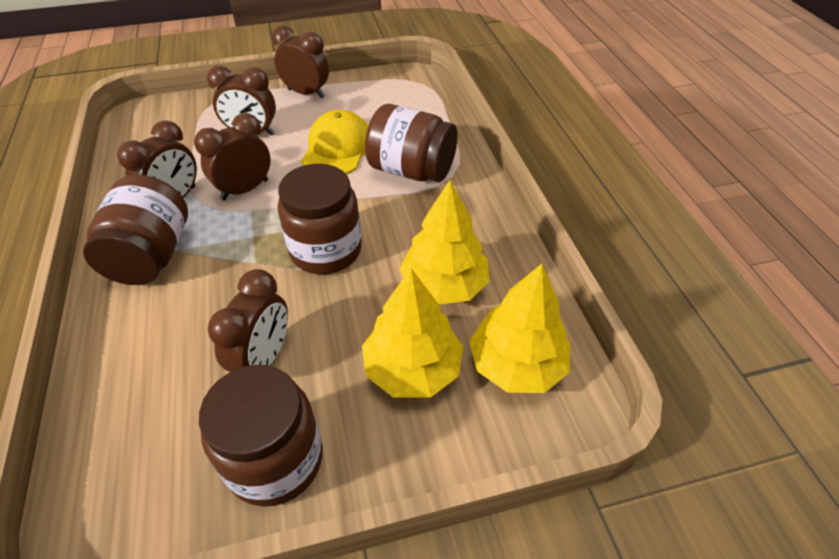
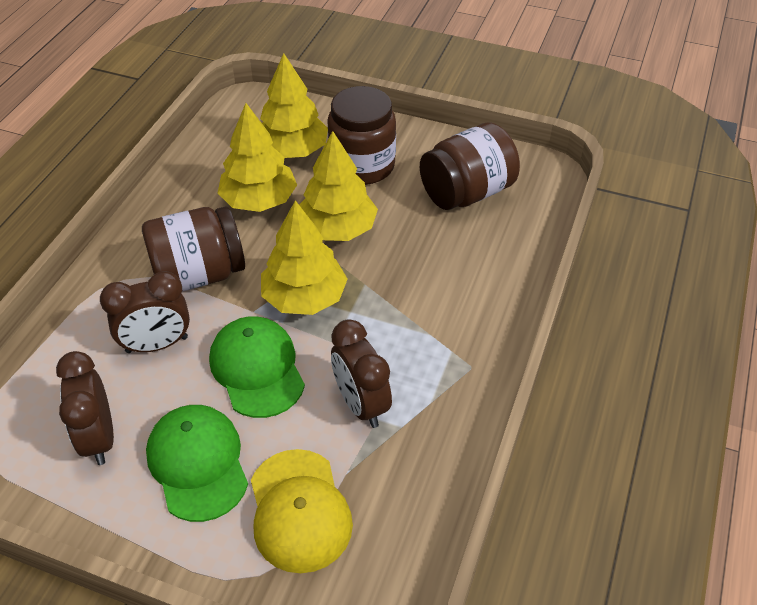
brown clock: [117,120,197,198] [194,113,271,200] [207,65,276,136] [208,269,288,372] [272,25,329,98] = 5 -> [56,351,114,465] [100,271,190,353] [331,319,392,428] = 3
brown jar: [83,175,188,285] [199,365,323,507] [278,164,362,274] [365,104,458,182] = 4 -> [142,206,245,291] [327,86,396,185] [420,122,520,210] = 3
green cap: none = 0 -> [146,405,248,522] [209,316,305,418] = 2
yellow tree: [362,268,463,398] [399,180,490,305] [469,264,570,393] = 3 -> [218,103,297,212] [260,53,328,158] [261,200,348,315] [299,131,378,241] = 4

